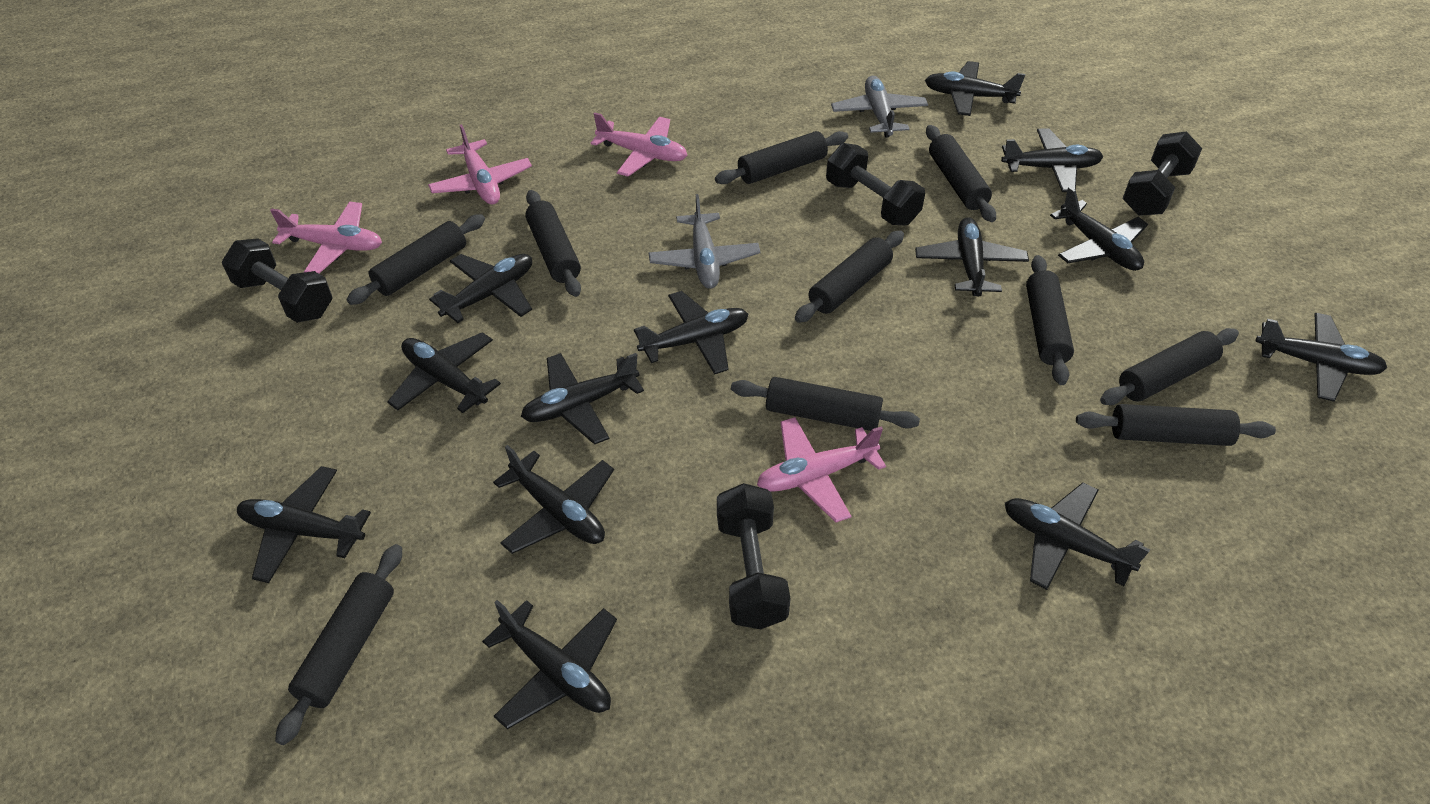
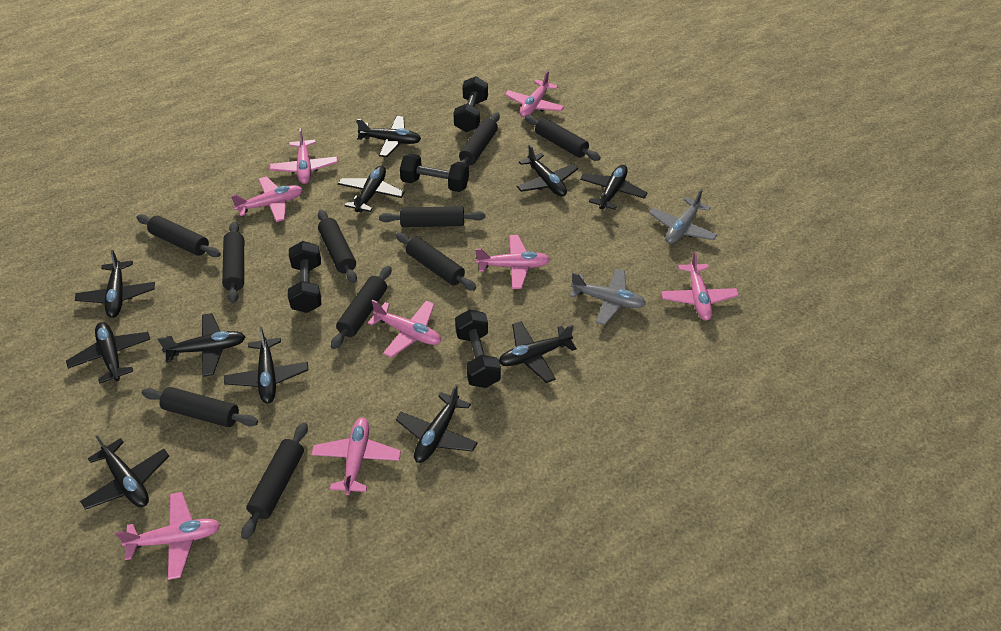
black plane: [237,466,371,583] [387,332,501,413] [429,254,532,323] [482,600,617,729] [493,445,614,554] [521,353,644,445] [634,291,748,375] [915,217,1029,297] [925,61,1025,116] [1001,128,1103,192] [1005,482,1150,590] [1050,187,1148,271] [1256,313,1387,402] = 13 -> [66,322,150,383] [75,250,155,318] [80,435,169,510] [158,313,246,377] [224,327,309,403] [338,166,405,213] [356,116,421,157] [396,384,478,463] [499,321,577,383] [517,144,578,197] [580,165,647,210] = 11
pink plane: [270,202,382,273] [428,124,532,204] [591,113,687,177] [757,417,886,522] = 4 -> [115,492,220,580] [231,176,303,222] [270,128,338,184] [311,417,401,495] [368,300,441,358] [475,235,550,289] [505,71,564,117] [661,251,739,321] = 8

